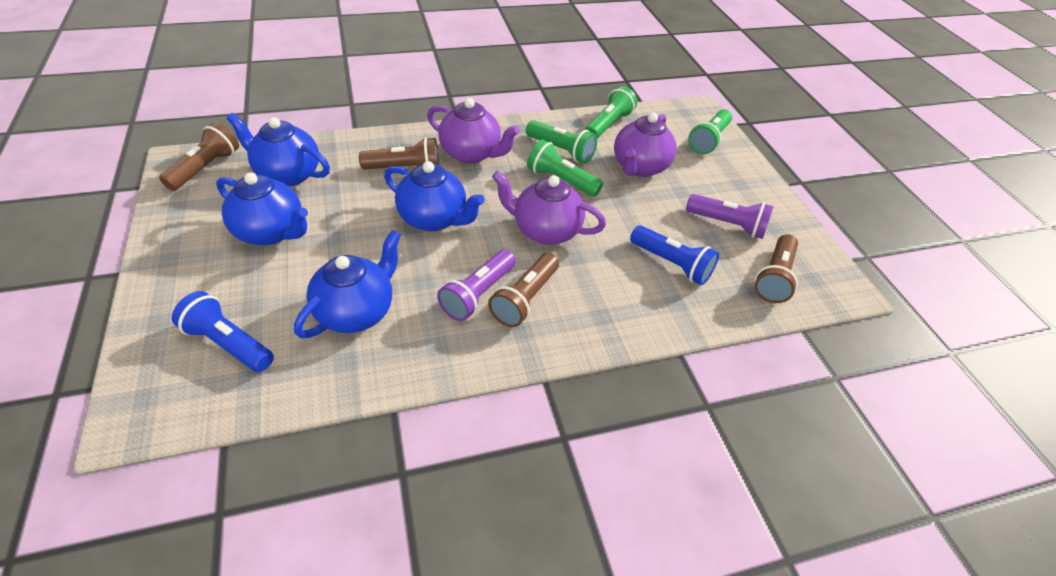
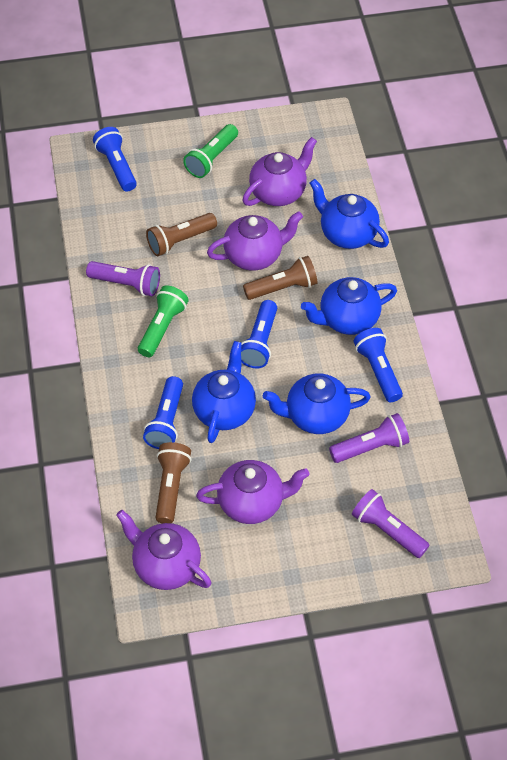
blue flashlight: [172,291,274,372] [630,225,719,285] = 2 -> [93,127,137,192] [143,376,183,449] [241,300,277,368] [354,328,403,402] = 4
brown flashlight: [159,122,239,191] [359,137,439,170] [488,253,559,327] [755,234,798,303] = 4 -> [146,213,217,256] [155,442,192,523] [243,256,318,300] = 3
green flashlight: [526,120,597,164] [527,139,603,197] [585,86,637,139] [688,109,732,154] = 4 -> [138,285,189,357] [183,124,238,178] = 2
purple flashlight: [437,249,516,321] [686,194,774,239] = 2 -> [86,261,160,296] [329,413,409,463] [352,489,430,558] = 3
purple teapot: [427,98,520,164] [492,171,606,245] [614,113,677,177] = 3 -> [116,510,211,590] [196,460,310,524] [207,211,303,271] [242,137,317,206] = 4

